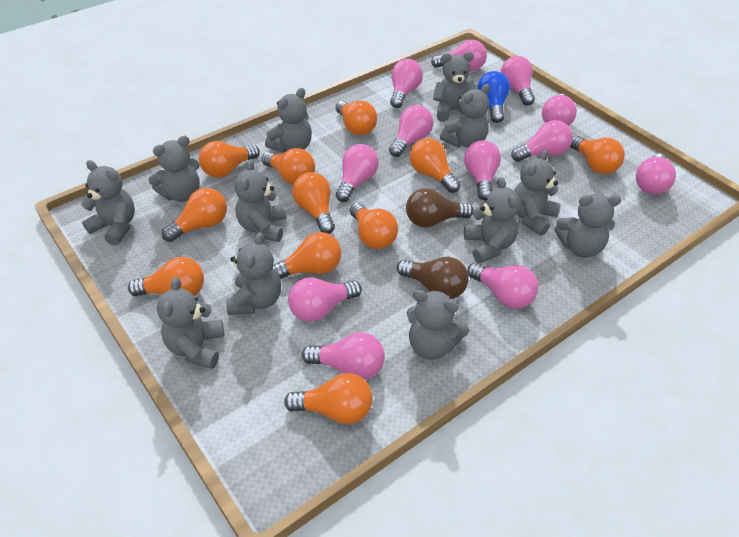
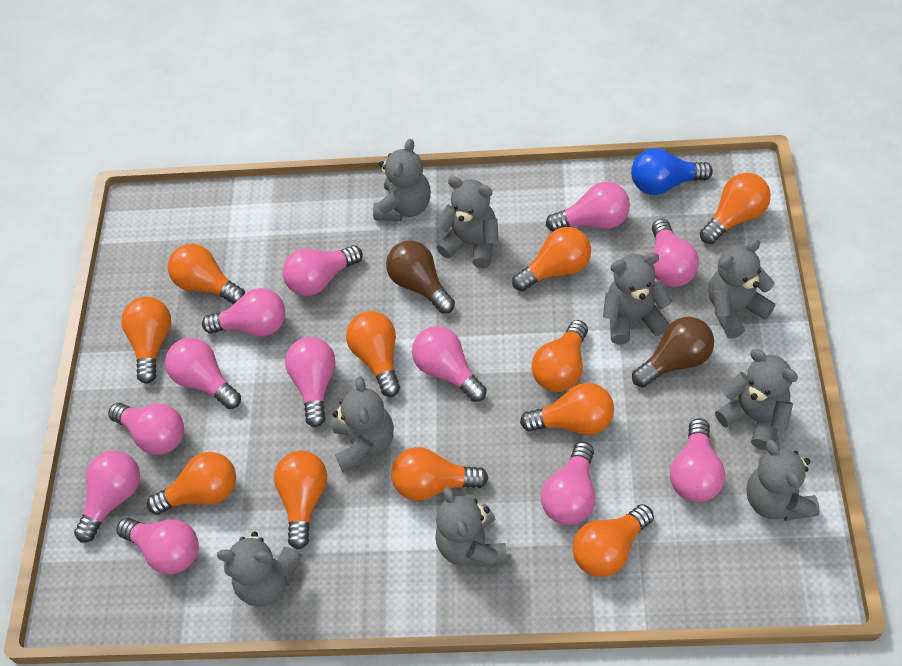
grey teddy bear: [81,160,135,246] [149,136,200,202] [157,277,224,369] [226,232,281,315] [234,160,286,242] [265,88,312,153] [407,290,469,360] [433,52,477,122] [440,84,490,148] [464,177,520,264] [514,150,561,236] [555,194,621,258] = 12 -> [217,532,302,607] [333,376,394,473] [373,139,431,221] [435,176,499,268] [435,487,507,567] [603,253,672,344] [708,239,775,339] [715,349,798,450] [747,440,820,521] = 9

